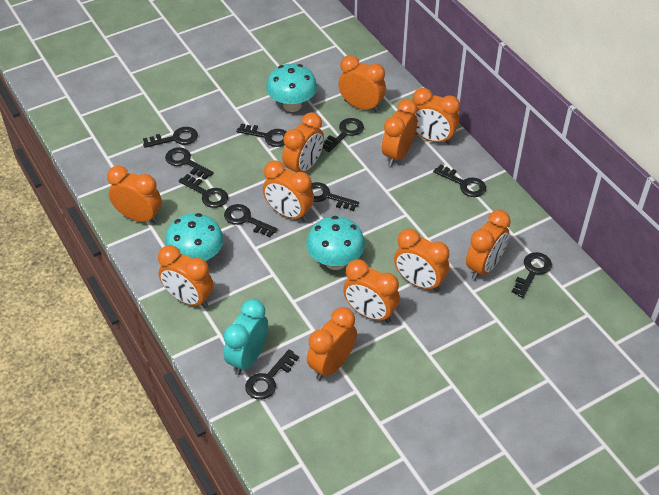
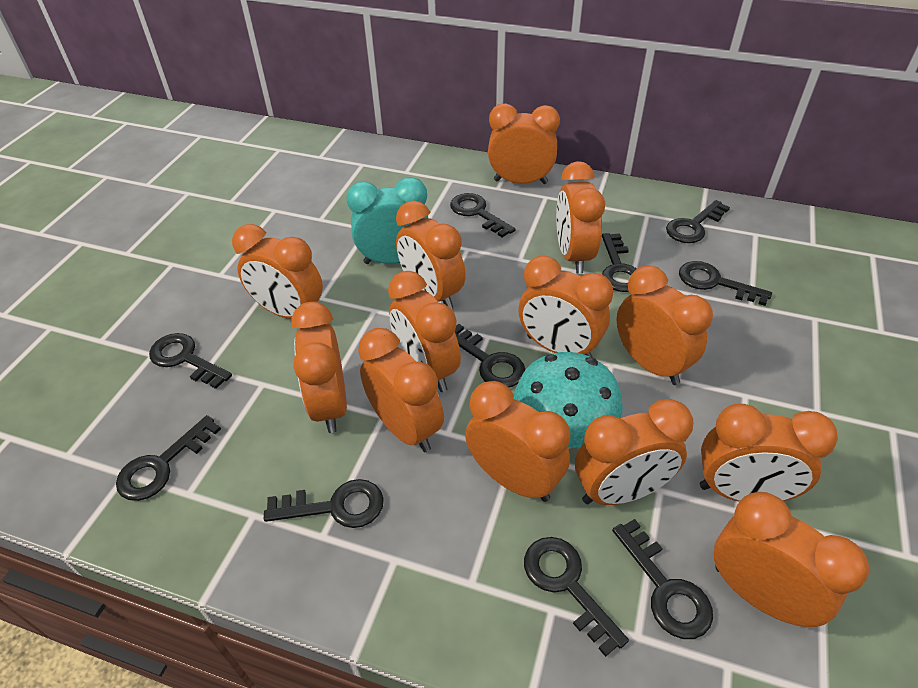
orange clock: [107,166,162,224] [158,245,214,308] [263,161,314,222] [282,112,324,173] [307,307,357,380] [338,55,386,112] [343,259,400,323] [382,99,418,166] [394,229,449,292] [412,88,460,145] [466,210,511,280] = 11 -> [232,224,323,319] [291,302,347,433] [358,328,444,452] [388,271,461,392] [396,200,466,309] [465,381,570,502] [488,103,560,184] [518,256,613,358] [556,161,605,274] [575,399,694,505] [617,265,713,385] [700,404,838,502] [714,492,869,627] = 13
turquoise mushroom: [165,213,224,262] [266,64,317,112] [306,216,365,270] = 3 -> [513,352,623,449] = 1

